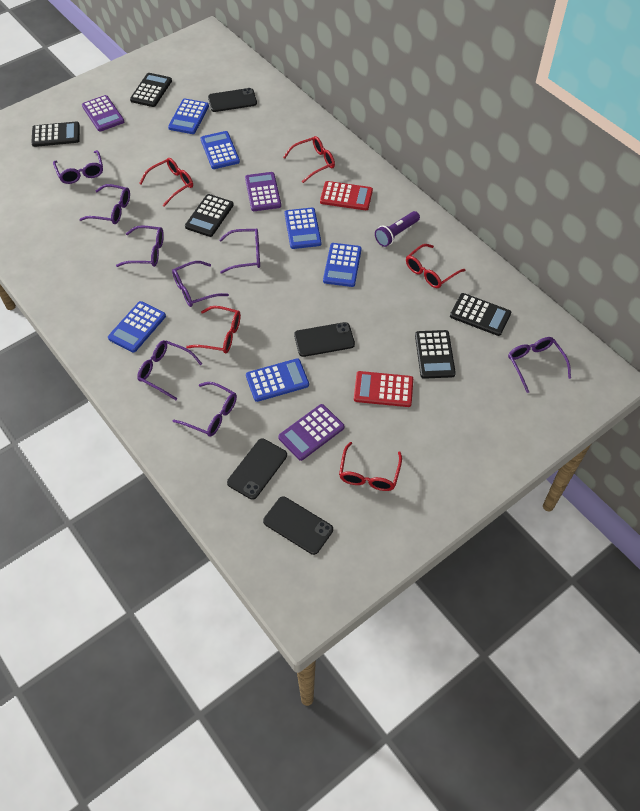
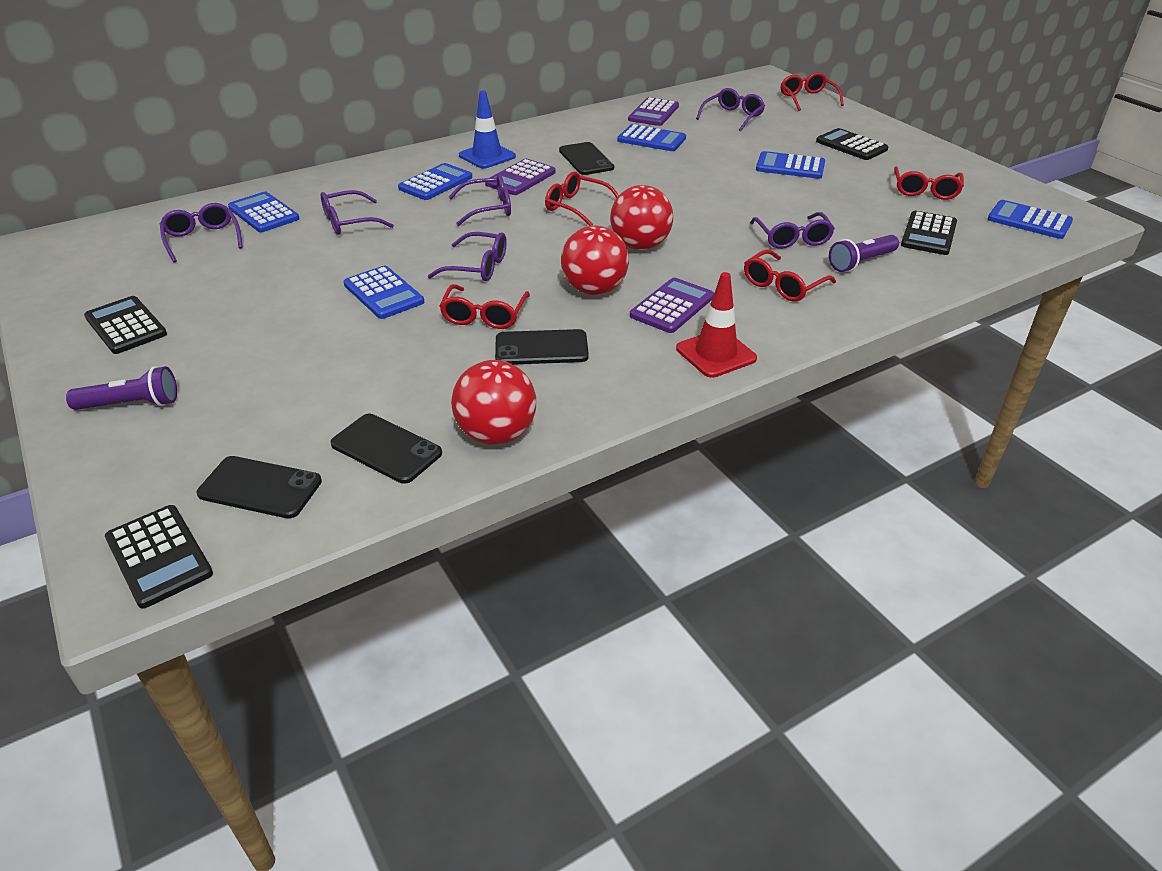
black calculator: [31,121,80,147] [130,73,172,107] [185,194,234,237] [415,330,456,379] [450,293,511,336] = 5 -> [84,296,167,354] [105,505,213,609] [816,128,889,160] [901,211,957,255] = 4
blue traffic cone: none = 0 -> [459,91,516,169] = 1
purple flashlight: [375,211,420,247] = 1 -> [66,366,177,410] [829,235,899,272] = 2
purple glasses: [53,150,103,184] [79,184,130,224] [116,226,164,267] [137,340,202,400] [172,261,229,307] [173,382,237,437] [219,228,260,274] [508,337,571,393] = 8 -> [160,203,243,263] [321,190,394,235] [428,232,507,281] [449,174,511,226] [696,88,765,131] [750,212,835,249] = 6
red ball: none = 0 -> [451,360,536,445] [561,226,629,295] [610,185,673,250] = 3
red calculator: [320,181,373,210] [354,371,413,407] = 2 -> none = 0
red traffic cone: none = 0 -> [676,272,757,378] = 1

